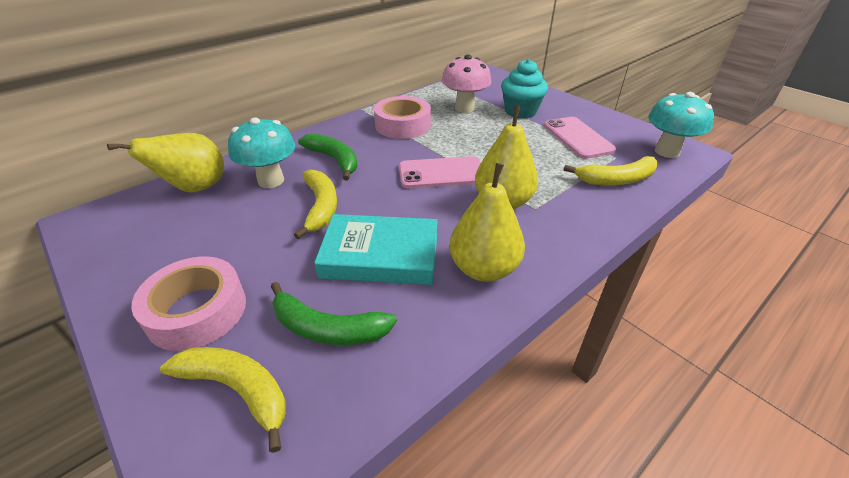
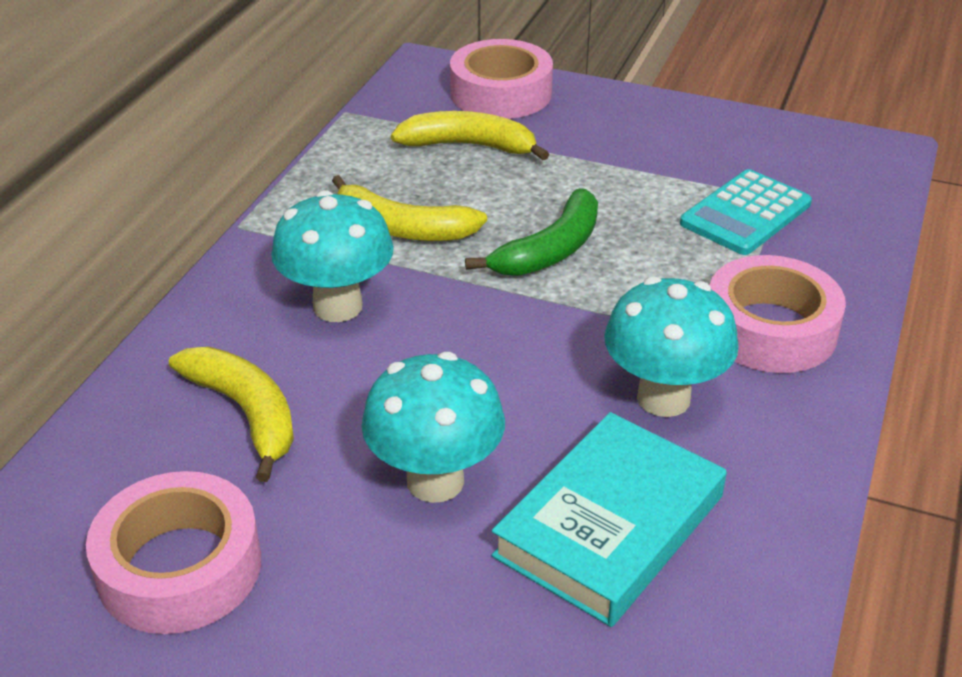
green banana: [271,282,397,345] [298,133,357,180] = 2 -> [465,188,598,276] = 1
pink mushroom: [442,54,491,113] = 1 -> none = 0
pink phone: [399,156,481,188] [544,117,616,159] = 2 -> none = 0
pink tape: [131,257,246,351] [374,96,431,139] = 2 -> [86,471,261,634] [450,39,553,119] [710,255,846,373] = 3
turquoise calculator: none = 0 -> [680,169,812,255] = 1
turquoise cupcake: [501,59,548,119] = 1 -> none = 0
turquoise mushroom: [228,117,295,188] [648,92,714,158] = 2 -> [271,190,394,322] [361,352,505,503] [604,276,739,417] = 3
yellow pear: [107,133,224,192] [449,163,525,282] [475,105,538,209] = 3 -> none = 0

